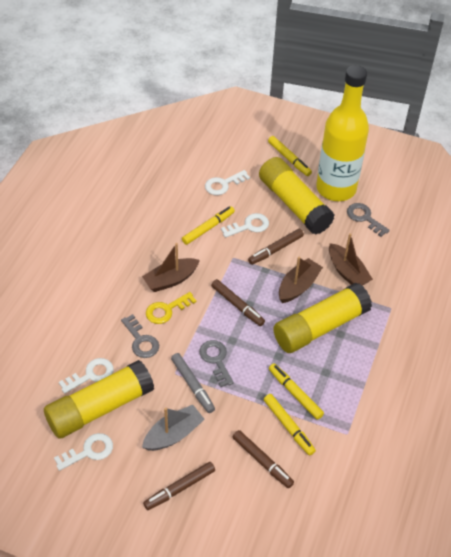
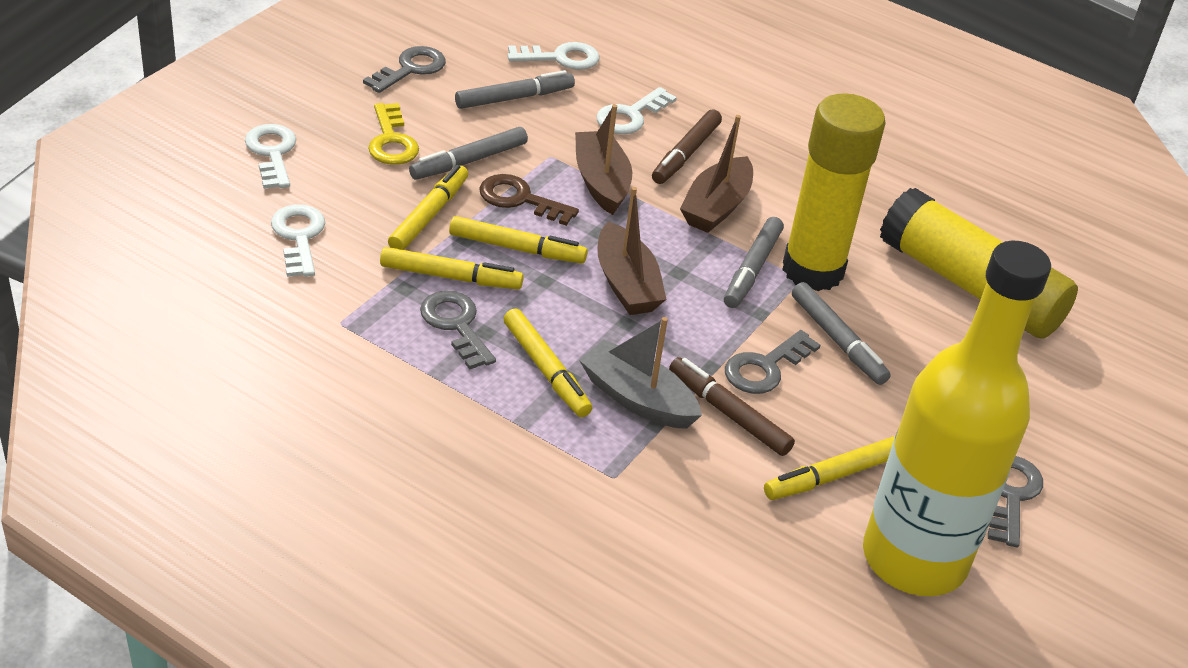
brown key: none = 0 -> [479,174,579,226] = 1
brown marker: [143,462,215,510] [211,279,265,326] [233,430,294,488] [248,229,304,265] = 4 -> [652,109,722,184] [669,357,795,456] = 2
grey key: [121,314,159,358] [199,340,234,387] [347,203,390,237] = 3 -> [363,46,446,93] [420,291,496,370] [725,330,820,394] [988,456,1043,547] = 4
grey marker: [171,353,215,413] = 1 -> [409,127,528,180] [455,70,575,109] [724,217,784,308] [792,282,891,385] = 4
yellow glue stick: [44,360,154,439] [259,157,335,234] [273,283,372,353] = 3 -> [782,93,886,291] [880,188,1078,339] = 2
yellow marker: [182,206,235,245] [264,394,316,456] [268,136,312,176] [269,363,324,420] = 4 -> [380,247,524,289] [388,165,468,250] [449,216,588,264] [504,309,592,417] [764,436,895,500] = 5

